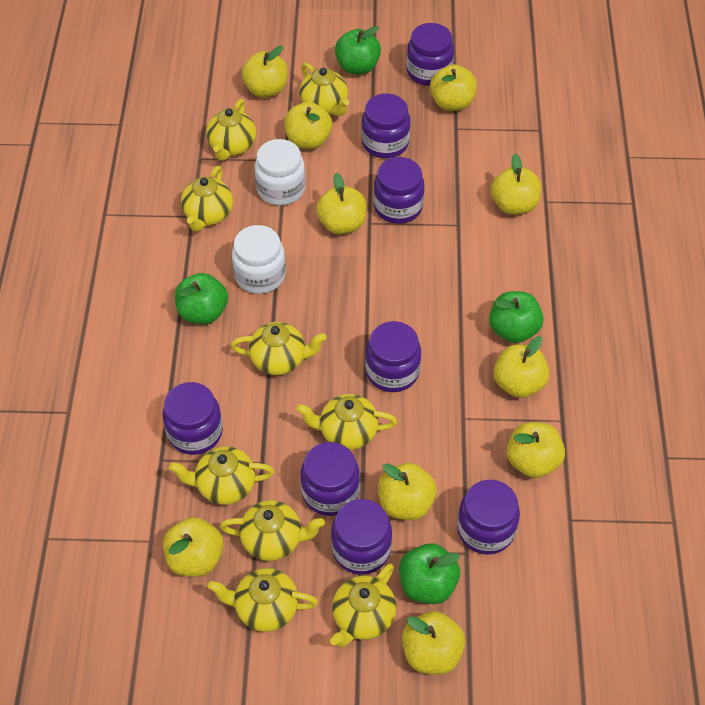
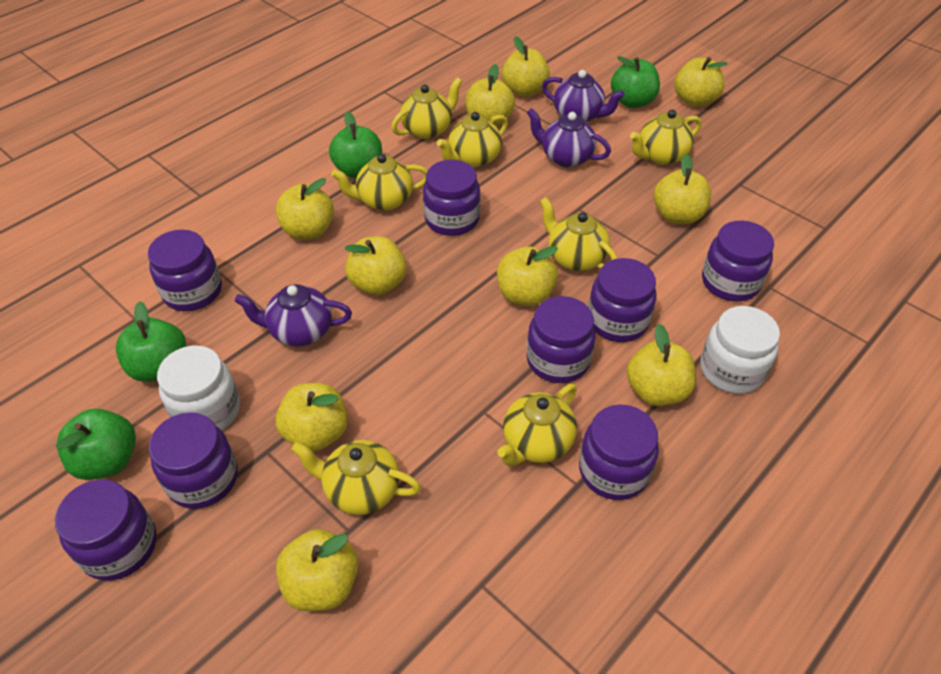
purple teapot: none = 0 -> [235,284,352,347] [527,108,611,167] [542,70,625,122] = 3
yellow teapot: [169,446,274,505] [181,166,233,232] [206,99,256,161] [208,568,318,632] [220,500,325,561] [231,322,327,375] [297,394,397,450] [299,63,349,116] [330,563,396,647] = 9 -> [291,440,421,515] [331,154,428,211] [391,77,462,139] [437,112,508,168] [497,384,577,466] [540,197,618,271] [630,109,701,165] = 7

